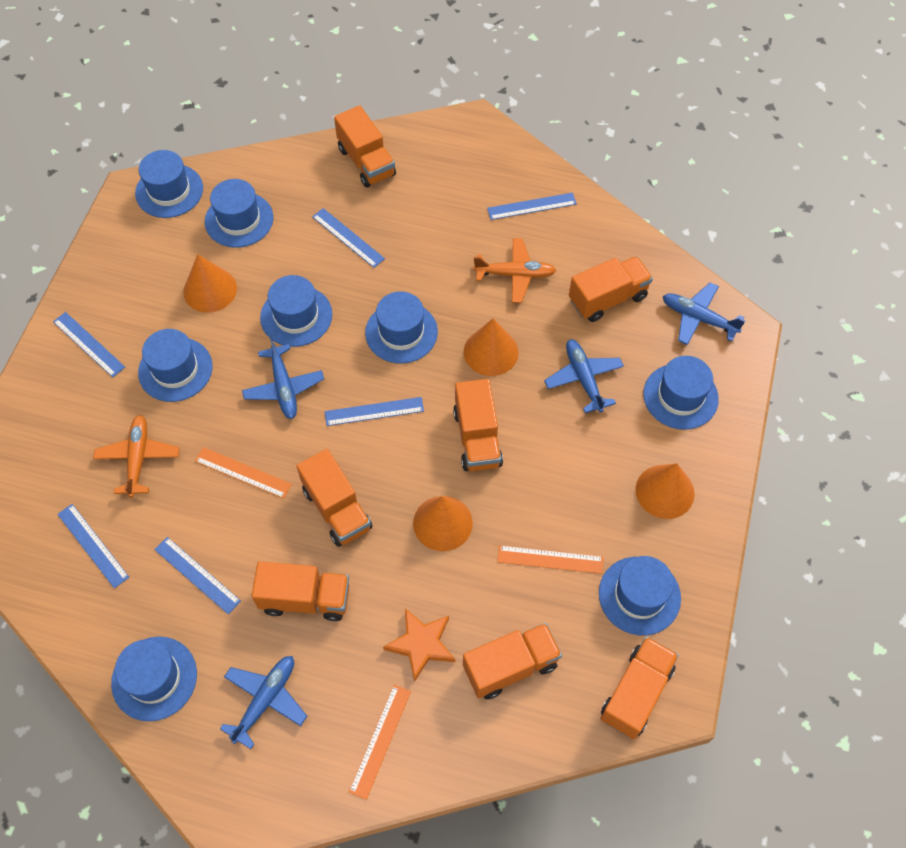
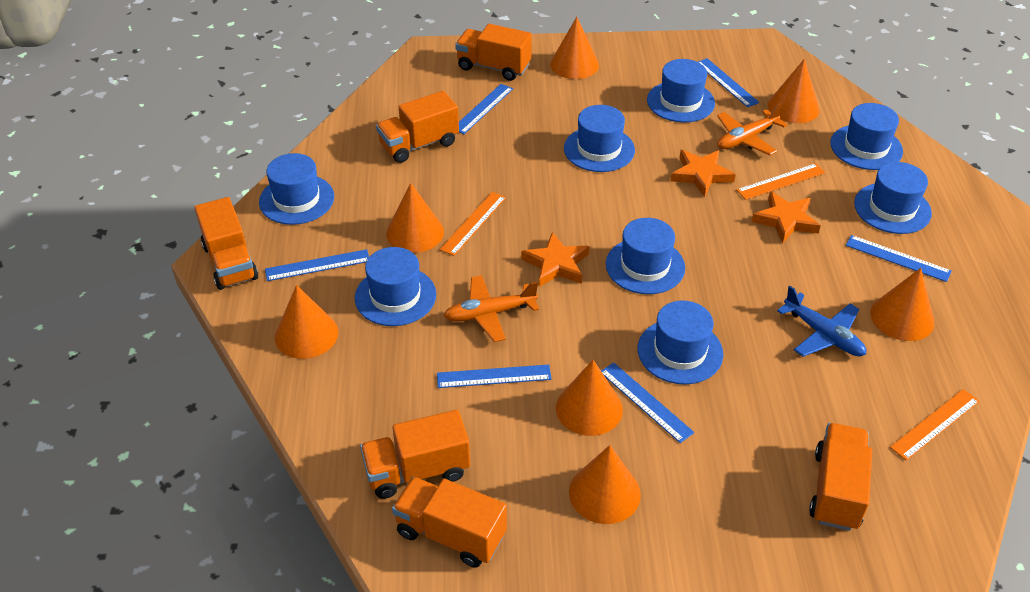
blue plane: [220,656,307,749] [242,336,324,419] [544,339,624,413] [663,283,745,345] = 4 -> [777,286,866,357] = 1
orange cone: [183,254,237,313] [413,496,473,551] [464,319,519,376] [636,463,695,519] = 4 -> [275,285,338,359] [386,183,444,253] [550,17,599,79] [556,360,623,436] [569,445,641,524] [768,59,819,123] [870,268,934,341] = 7
orange star: [383,608,455,682] = 1 -> [521,232,589,287] [671,150,736,197] [752,191,821,244] = 3
orange truck: [251,562,349,621] [297,449,372,547] [334,105,396,188] [453,379,503,471] [463,623,562,699] [569,256,653,322] [600,636,679,739] = 7 -> [195,197,258,290] [360,410,470,499] [376,91,459,163] [392,477,507,568] [455,24,532,81] [809,423,872,531] = 6

